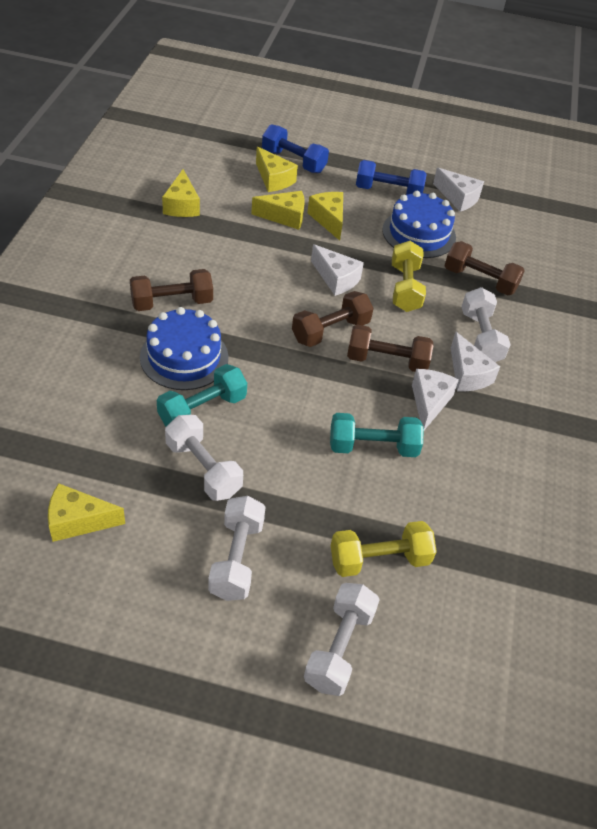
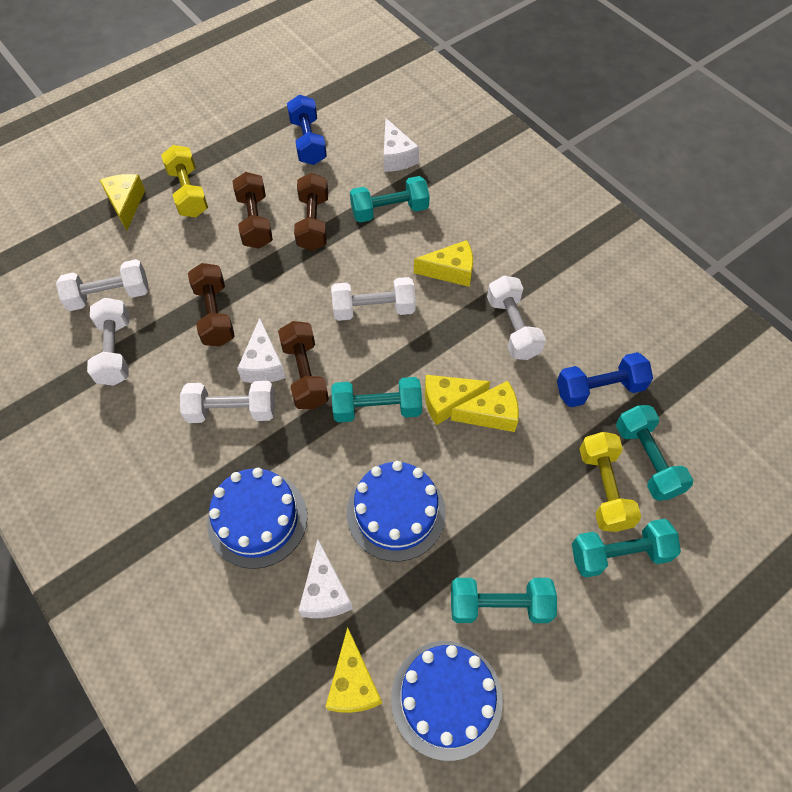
blue cake: [140,307,228,390] [382,191,456,258] = 2 -> [207,468,308,569] [347,461,446,561] [391,641,503,761] = 3
turquoise dumbbell: [157,364,247,427] [330,413,424,457] = 2 -> [331,377,422,423] [350,176,430,223] [451,578,557,623] [572,519,681,578] [616,405,693,501] = 5
white cheese: [311,244,364,296] [412,369,459,432] [433,168,484,212] [451,332,500,391] = 4 -> [237,318,286,383] [298,539,353,618] [384,118,419,172] = 3
white dumbbell: [165,415,243,501] [208,496,265,601] [304,583,379,696] [462,287,511,362] = 4 -> [56,259,149,311] [87,298,129,386] [180,381,275,423] [331,277,416,321] [487,276,546,360] = 5

